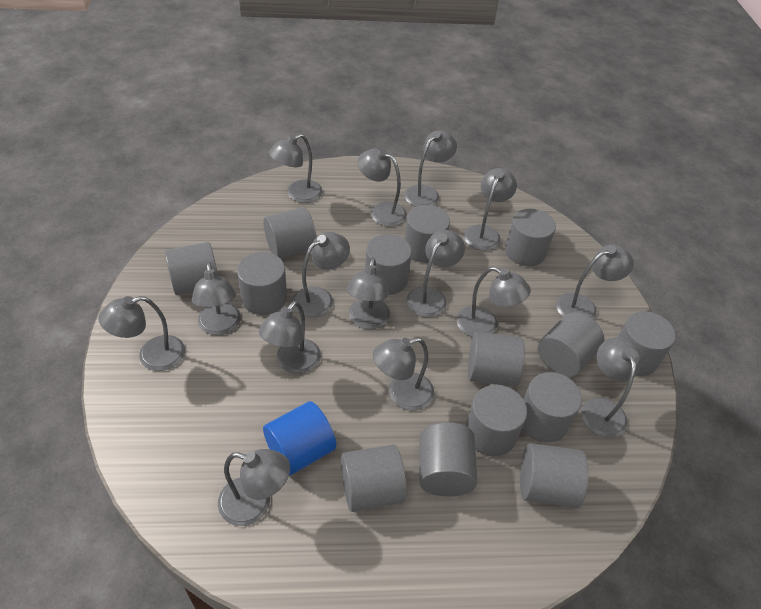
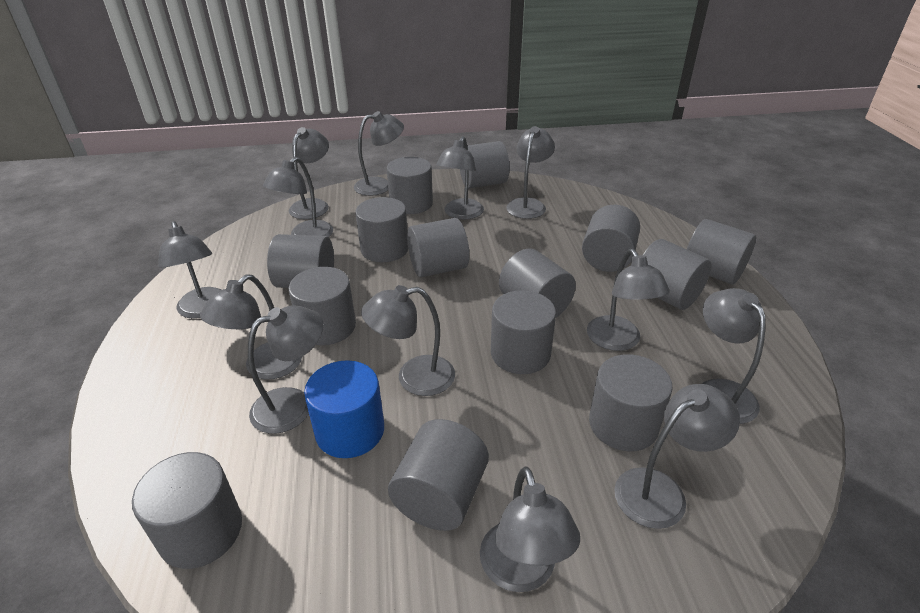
grey lamp: [98,296,185,371] [192,262,241,335] [218,449,290,526] [259,301,321,374] [269,134,323,203] [292,232,350,318] [347,258,390,330] [358,148,407,227] [373,338,434,411] [404,130,457,207] [406,230,465,317] [456,267,531,337] [464,168,517,251] [556,244,634,319] [581,337,642,438] = 15 -> [158,221,222,319] [200,274,302,380] [248,305,323,434] [263,157,333,237] [289,127,329,219] [354,111,404,196] [361,285,455,396] [436,136,484,220] [480,466,580,592] [506,126,555,219] [587,249,669,351] [615,384,740,529] [702,288,766,424] = 13

